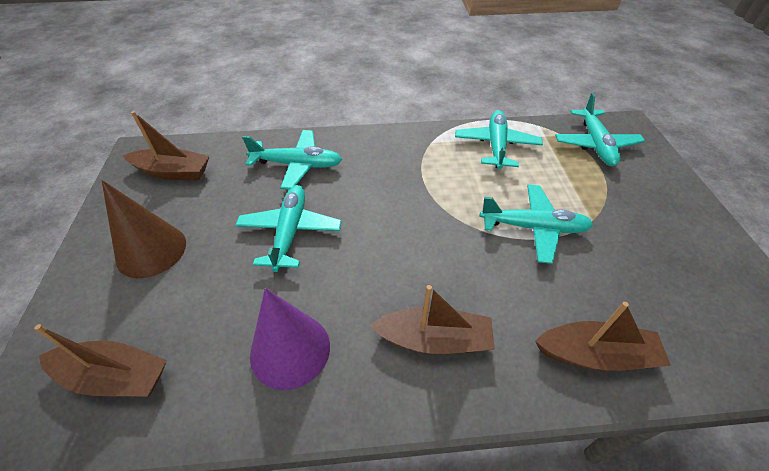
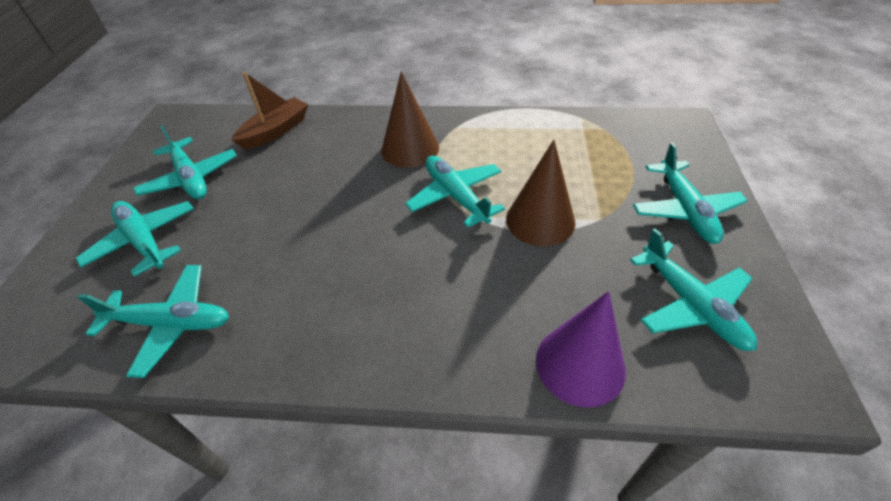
brown boat: [34,324,167,396] [123,111,209,180] [370,285,495,354] [535,302,671,371] = 4 -> [232,72,308,150] = 1
brown cone: [102,180,186,278] = 1 -> [381,71,439,168] [506,140,575,246] = 2
turquoise plane: [235,185,342,272] [242,130,342,190] [455,110,543,170] [480,185,593,264] [555,93,645,166] = 5 -> [75,201,194,277] [77,265,229,378] [133,125,237,199] [405,156,505,228] [630,229,757,351] [633,143,748,244] = 6

